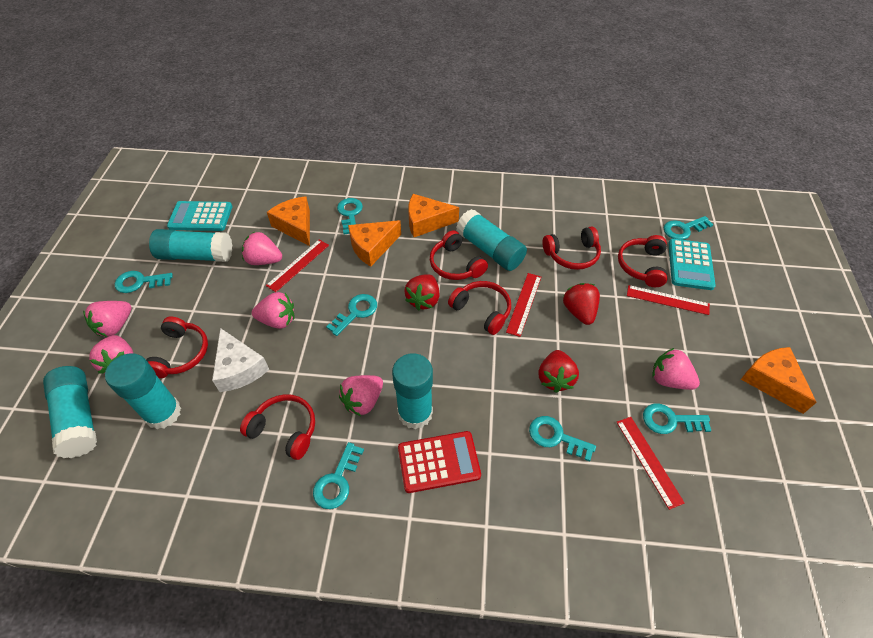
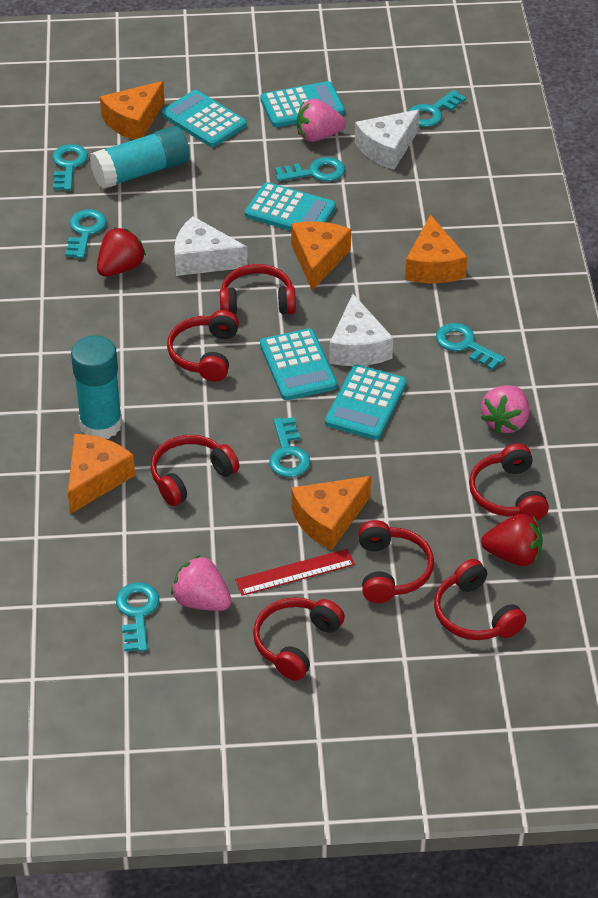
orange cheese: [267,196,310,246] [348,220,401,267] [408,194,459,237] [741,347,817,414] = 4 -> [68,434,135,514] [100,81,165,140] [291,221,351,290] [291,476,371,550] [405,214,467,283] = 5
pink strawberry: [83,301,132,337] [89,335,134,374] [242,232,282,265] [252,292,294,329] [339,375,383,416] [653,348,700,390] = 6 -> [171,555,232,611] [297,99,346,142] [481,385,529,434] = 3
red calculator: [398,431,481,493] = 1 -> none = 0
red headphones: [146,317,208,378] [240,394,315,460] [430,230,488,280] [448,281,511,335] [543,226,601,270] [618,235,667,287] = 6 -> [151,435,239,506] [167,310,239,382] [220,264,296,315] [253,597,345,681] [358,520,434,603] [434,559,526,640] [469,443,549,520] = 7
red ruler: [266,240,329,292] [506,273,541,337] [616,417,685,510] [627,285,710,315] = 4 -> [235,549,355,596] = 1
red strawberry: [405,274,439,311] [539,350,579,393] [563,283,600,325] = 3 -> [97,227,146,277] [481,514,543,566] = 2
turquoise calculator: [167,201,232,231] [668,239,716,290] = 2 -> [161,90,247,147] [245,182,336,231] [260,81,345,127] [260,328,337,400] [325,365,407,440] = 5
turquoise glue stick: [43,366,97,458] [105,353,181,429] [149,229,232,262] [392,353,433,429] [456,209,527,271] = 5 -> [71,335,122,439] [90,126,190,189] = 2
white cheese: [212,328,269,392] = 1 -> [174,216,248,276] [329,294,393,366] [355,109,420,170] = 3

